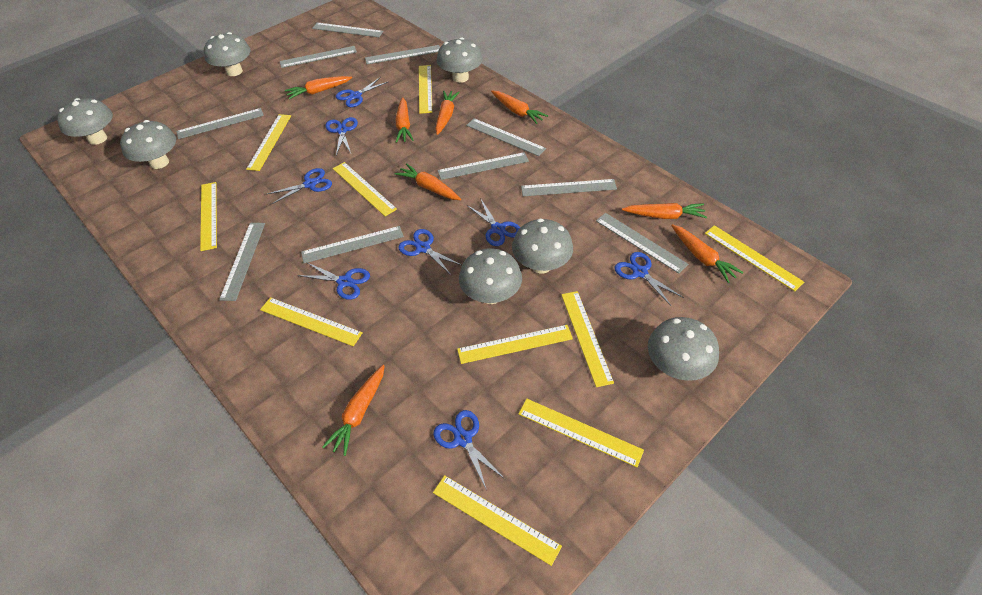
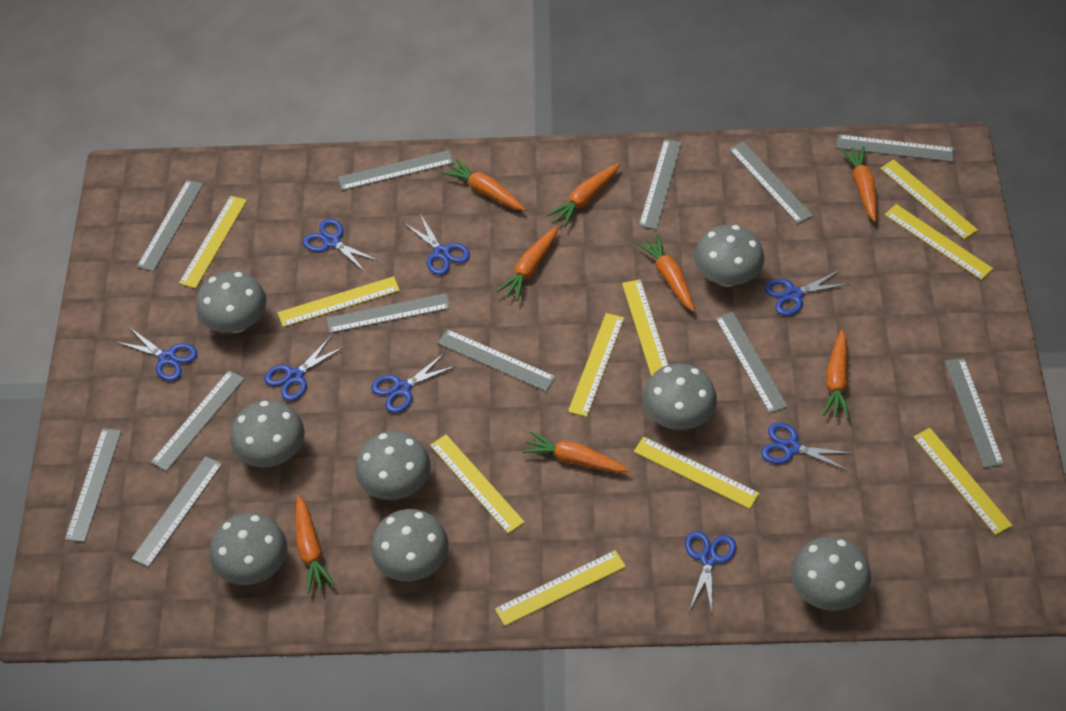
grey mushroom: [57,98,113,145] [120,120,176,169] [204,32,250,76] [437,37,483,83] [459,248,522,304] [512,219,573,274] [648,317,719,381] = 7 -> [196,271,267,333] [210,513,287,585] [230,400,305,467] [355,431,431,500] [371,509,449,581] [643,363,717,430] [694,225,764,287] [791,536,871,611] = 8
grey ruler: [176,108,264,139] [219,223,265,301] [280,46,357,68] [301,226,404,263] [312,23,383,37] [365,45,440,64] [438,152,529,180] [466,118,546,156] [521,179,617,196] [596,213,688,274] = 10 -> [65,428,122,542] [131,456,222,567] [137,180,203,271] [151,370,245,471] [326,293,450,333] [338,150,454,191] [438,329,556,391] [639,139,682,230] [715,311,788,414] [729,141,813,224] [836,134,955,162] [945,358,1004,468] = 12

